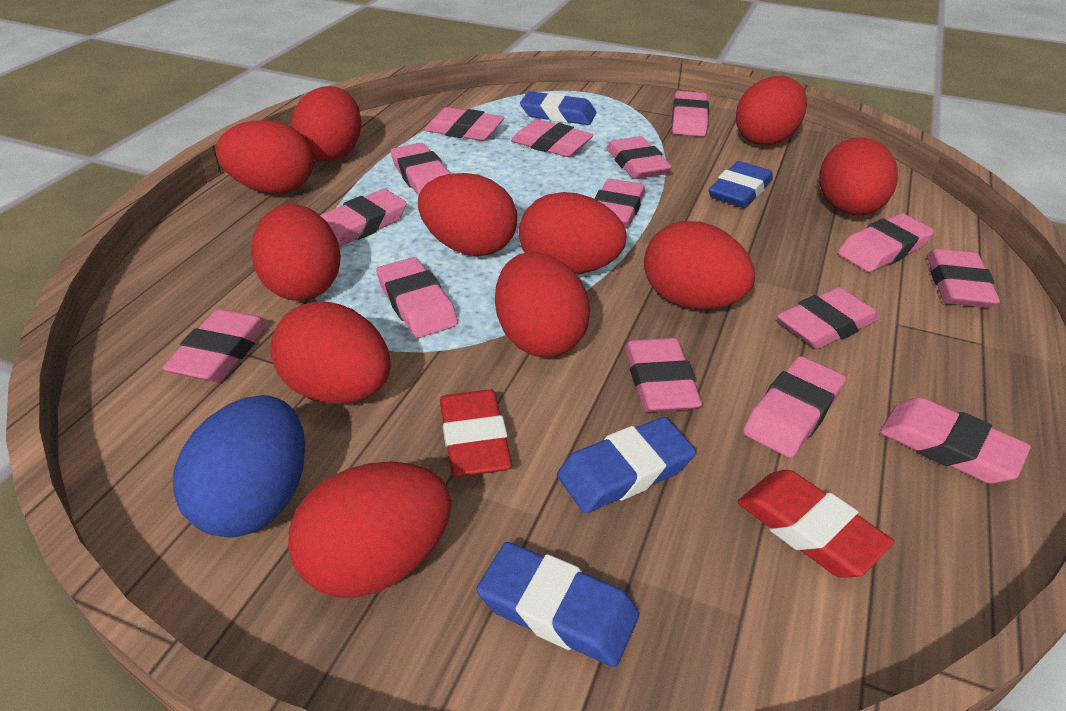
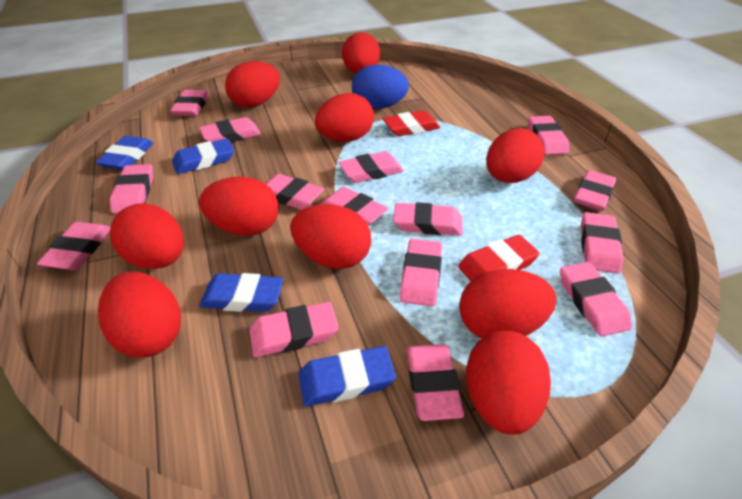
red egg: [215,120,314,194] [251,204,341,301] [270,302,391,404] [288,462,451,598] [291,86,362,162] [418,173,517,256] [495,252,590,357] [519,192,626,274] [644,221,755,310] [736,76,807,146] [819,137,898,216] = 11 -> [98,272,181,358] [110,203,184,269] [199,176,279,236] [225,61,280,108] [290,204,371,269] [315,93,374,142] [342,32,380,74] [459,269,556,339] [466,331,551,435] [486,128,544,183] = 10

